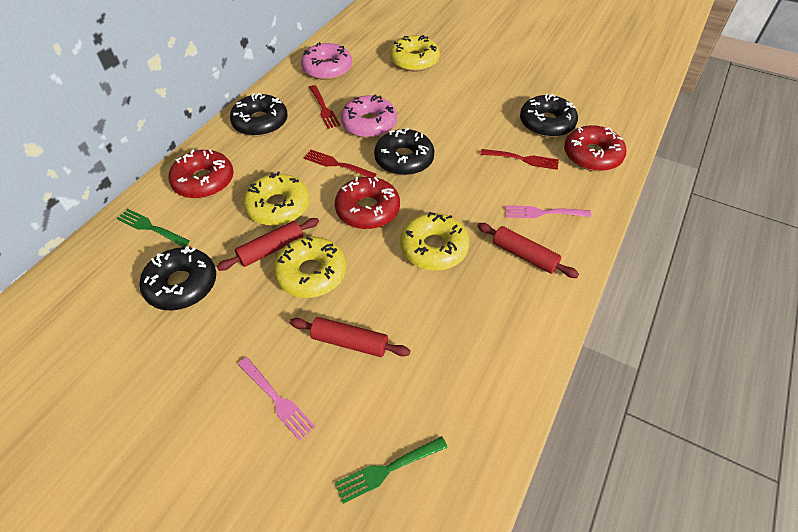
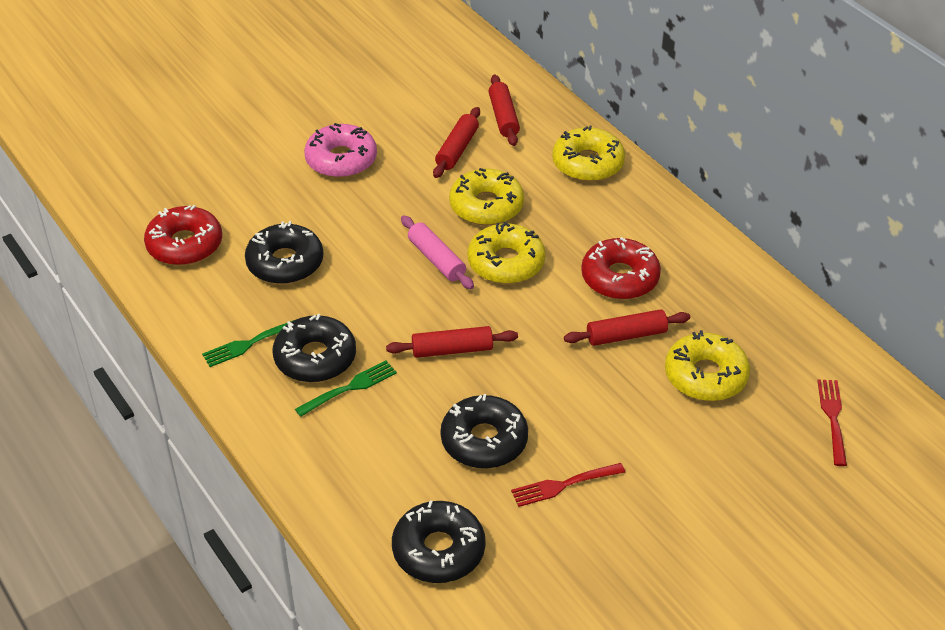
pink donut: [301,42,352,80] [341,94,397,138] = 2 -> [304,123,377,178] = 1
pink fork: [238,357,315,441] [505,205,591,218] = 2 -> none = 0
pink rolling pin: none = 0 -> [401,215,474,289] = 1
red donut: [169,149,234,199] [335,177,400,229] [564,125,626,171] = 3 -> [144,205,222,265] [581,237,661,299] = 2
red fork: [304,150,377,177] [309,85,340,129] [481,149,559,170] = 3 -> [511,463,625,507] [817,379,847,466] = 2
red rolling pin: [217,218,319,271] [290,317,410,357] [477,223,579,278] = 3 -> [386,326,518,358] [433,107,480,178] [489,75,520,146] [564,309,690,346] = 4

